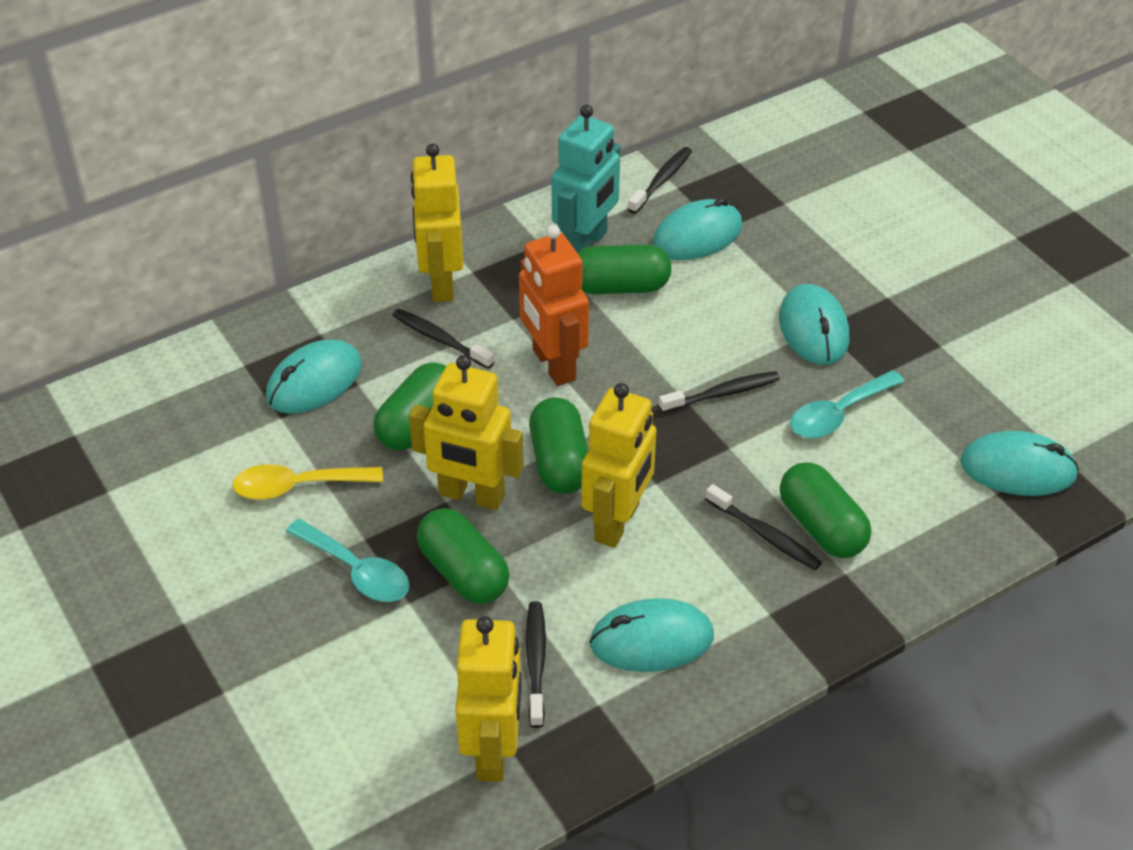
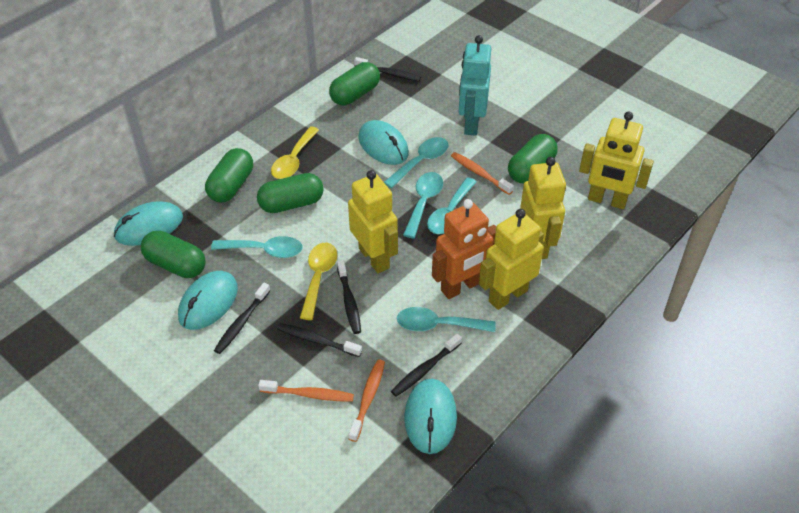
orange toothbrush: none = 0 -> [258,380,354,402] [349,360,385,442] [451,152,514,195] = 3
turquoise mouse: [266,340,362,414] [589,598,714,672] [653,198,742,260] [779,284,849,365] [960,431,1079,496] = 5 -> [114,201,183,246] [178,271,238,330] [358,120,409,165] [404,379,457,454] = 4
turquoise spoon: [286,519,409,602] [790,370,905,438] = 2 -> [211,236,303,258] [384,137,449,188] [397,307,496,332] [403,172,443,238] [427,177,477,234] = 5
yellow spoon: [232,464,383,500] = 1 -> [271,127,319,179] [300,243,337,320] = 2

